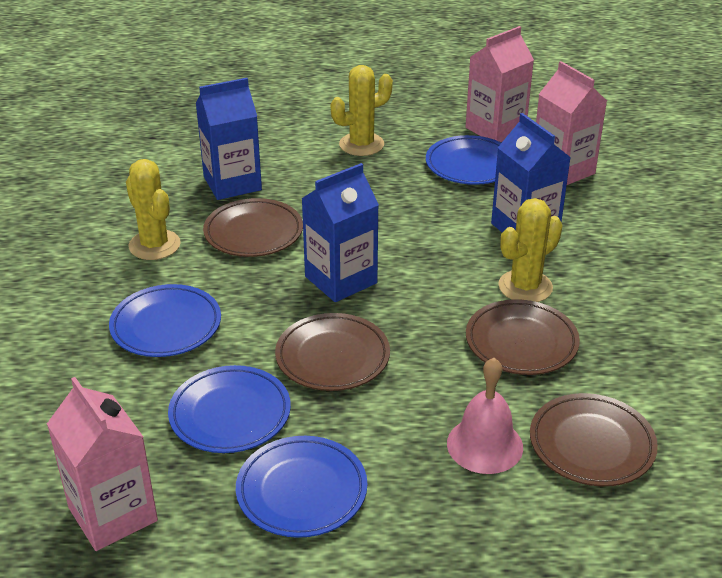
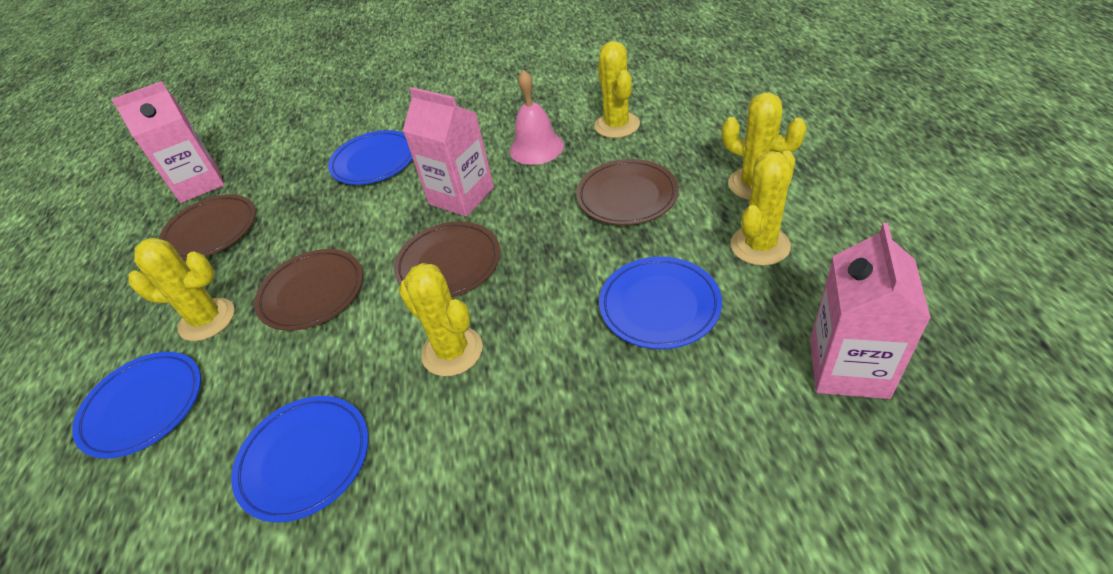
blue carton: [196,78,262,200] [301,163,379,302] [491,113,571,233] = 3 -> none = 0
yellow cactus: [126,159,181,260] [331,65,393,156] [498,198,563,302] = 3 -> [128,238,235,341] [399,263,483,376] [594,41,640,138] [722,93,807,200] [730,151,796,266] = 5

